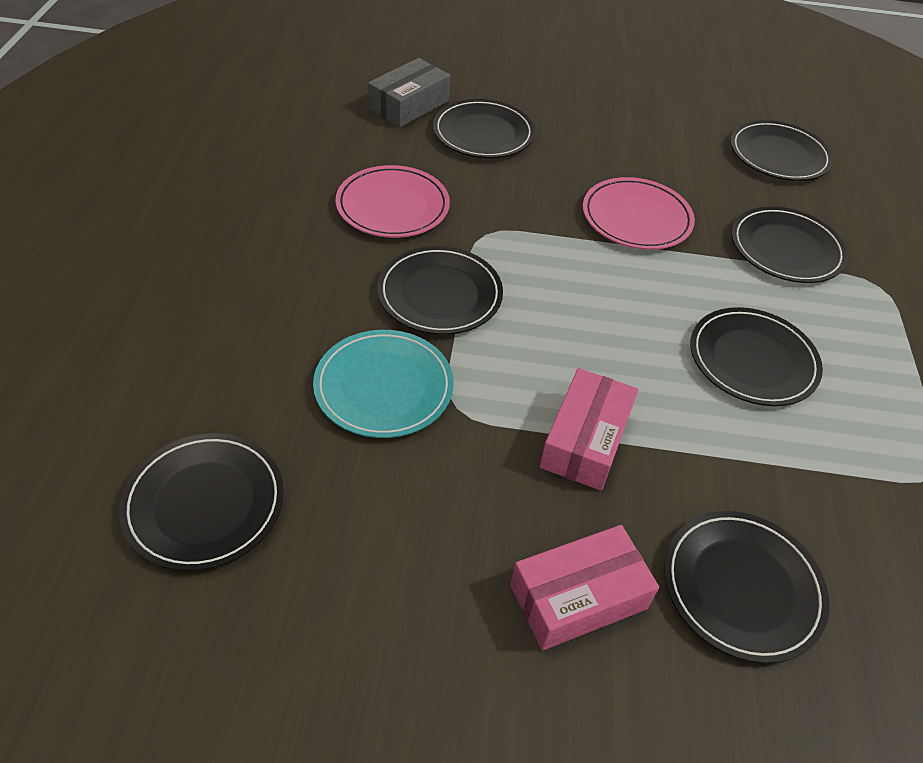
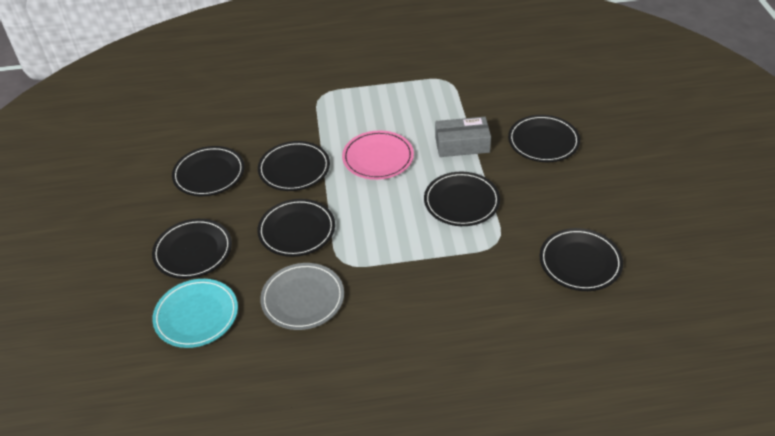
grey plate: none = 0 -> [260,263,344,330] = 1
pink box: [510,525,659,651] [540,368,638,491] = 2 -> none = 0
pink plate: [336,165,450,238] [583,177,695,250] = 2 -> [342,131,414,180] = 1

